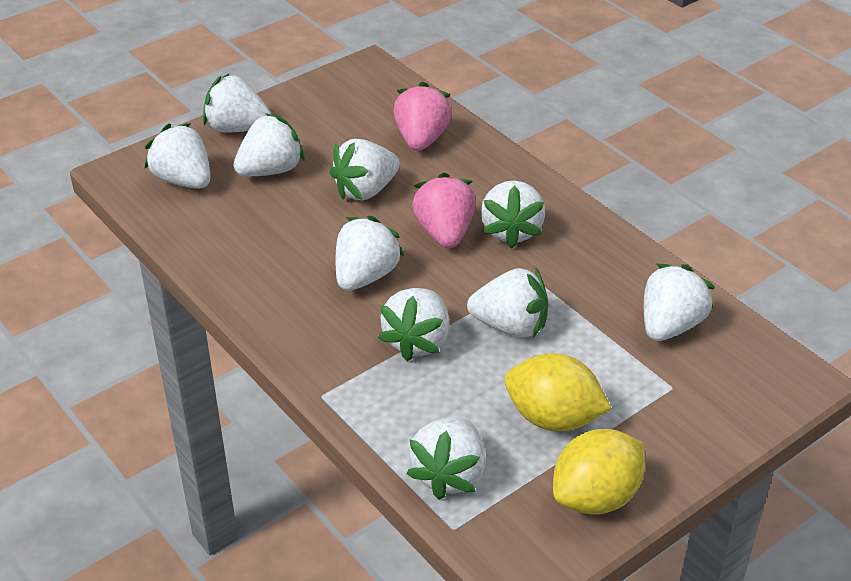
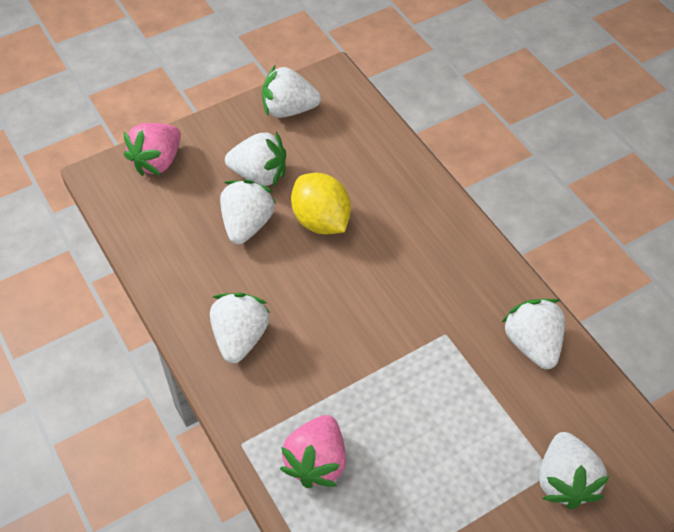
white strawberry: [145,123,211,189] [203,73,272,132] [233,113,305,176] [329,139,400,200] [336,216,404,291] [378,288,449,362] [407,417,486,500] [467,268,548,338] [481,180,545,249] [644,264,715,341] = 10 -> [210,293,270,363] [220,179,276,244] [225,131,286,186] [262,65,321,118] [501,299,565,369] [539,432,610,509] = 6
yellow lemon: [504,353,612,431] [553,429,645,515] = 2 -> [291,173,351,234] = 1

